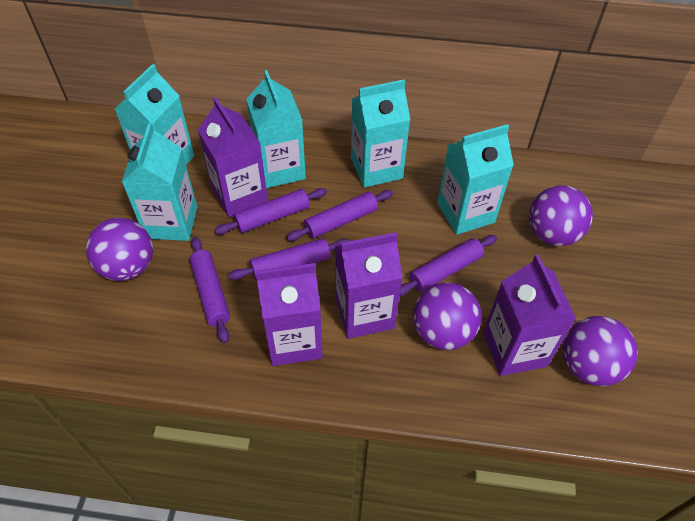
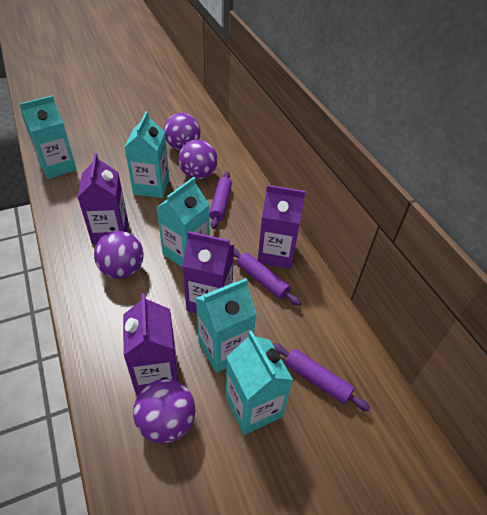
purple rolling pin: [189,237,230,343] [215,188,327,234] [228,238,350,280] [287,190,393,241] [399,235,497,296] = 5 -> [209,171,232,229] [234,248,301,306] [273,343,371,412] = 3

